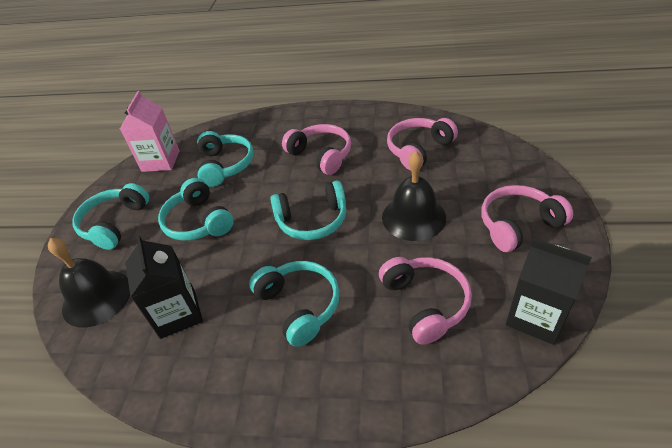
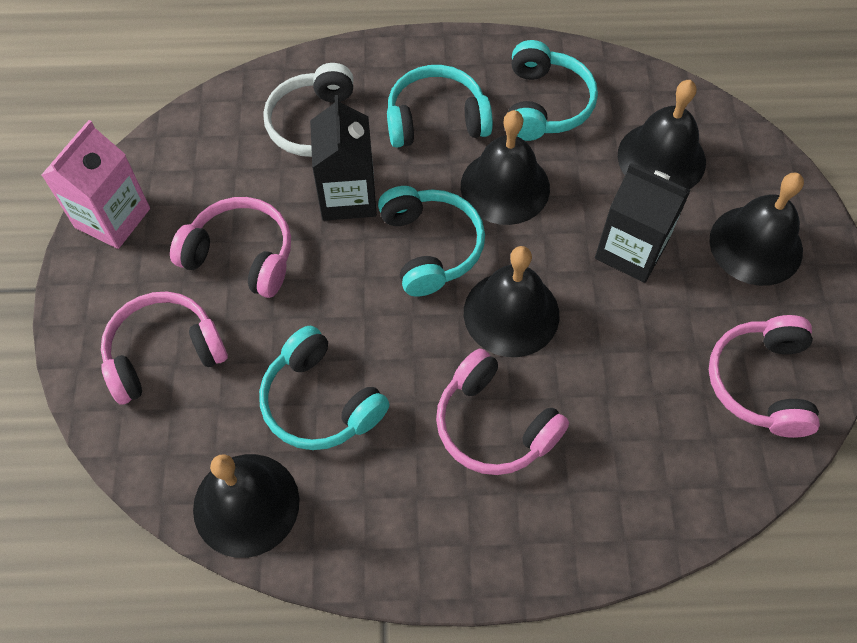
black bell: [48,238,130,328] [382,151,446,241] = 2 -> [193,454,299,558] [461,110,550,225] [464,246,559,357] [618,80,706,189] [709,172,804,286] = 5
turquoise headphones: [72,183,149,250] [158,178,234,241] [197,131,254,187] [249,261,339,347] [271,181,346,240] = 5 -> [259,326,390,450] [378,186,485,297] [387,65,493,148] [508,40,598,141] = 4
white headphones: none = 0 -> [263,63,353,157] = 1

